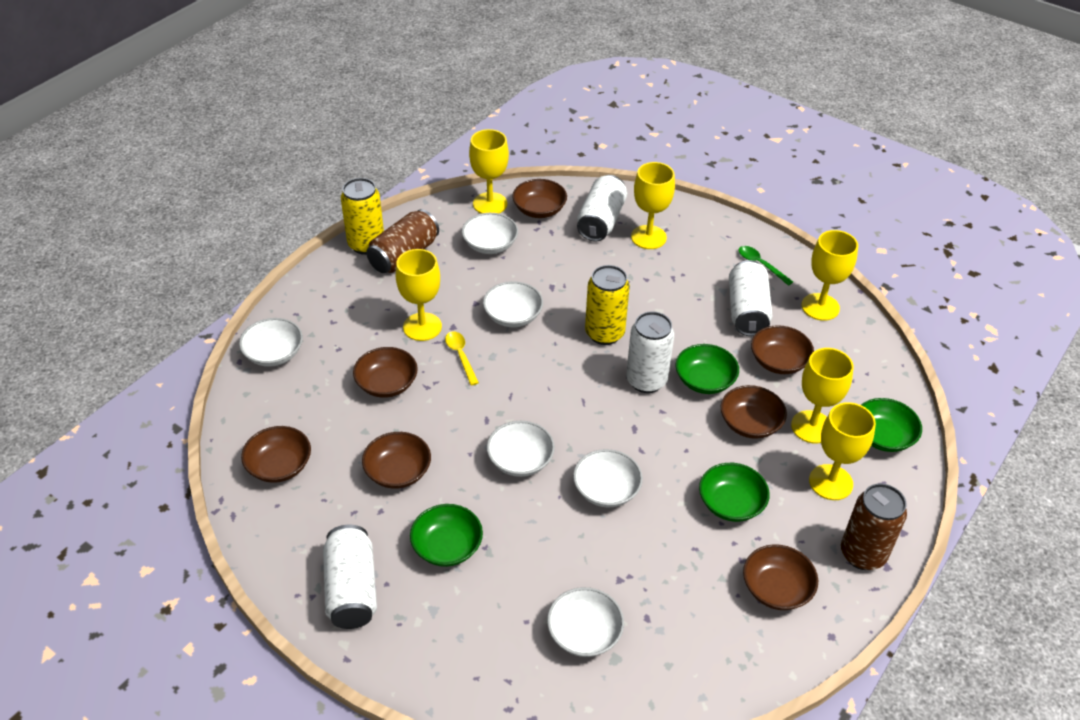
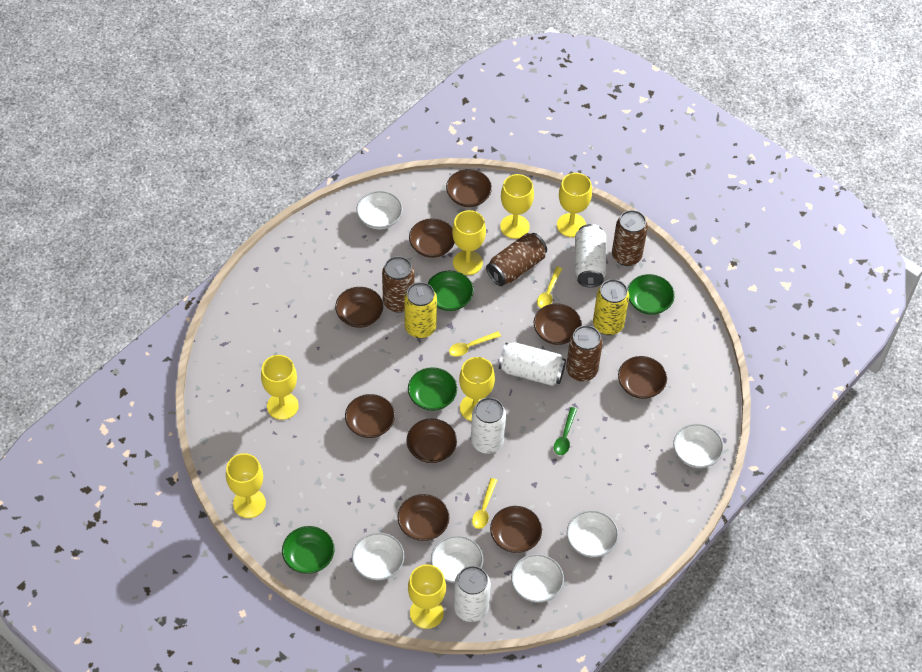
brown bowl: [241,426,311,483] [353,347,418,398] [362,432,431,489] [512,179,567,218] [721,385,787,439] [743,544,818,610] [751,325,814,374] = 7 -> [335,287,383,328] [345,394,395,438] [398,494,449,541] [406,418,457,463] [409,218,455,258] [446,169,492,207] [490,506,542,553] [534,303,582,345] [618,356,667,399] = 9
brown can: [366,209,439,273] [841,483,907,570] = 2 -> [382,256,414,313] [486,233,547,286] [566,325,603,382] [612,210,648,266] = 4
yellow goblet: [396,249,442,341] [469,129,509,214] [631,162,675,249] [791,348,854,444] [802,230,858,321] [809,402,876,500] = 6 -> [226,453,266,518] [261,355,299,420] [408,564,446,629] [452,210,486,275] [459,357,495,421] [500,174,534,239] [557,173,592,237] = 7
yellow spoon: [445,331,479,385] = 1 -> [449,331,501,357] [472,478,497,529] [537,267,562,308] = 3

